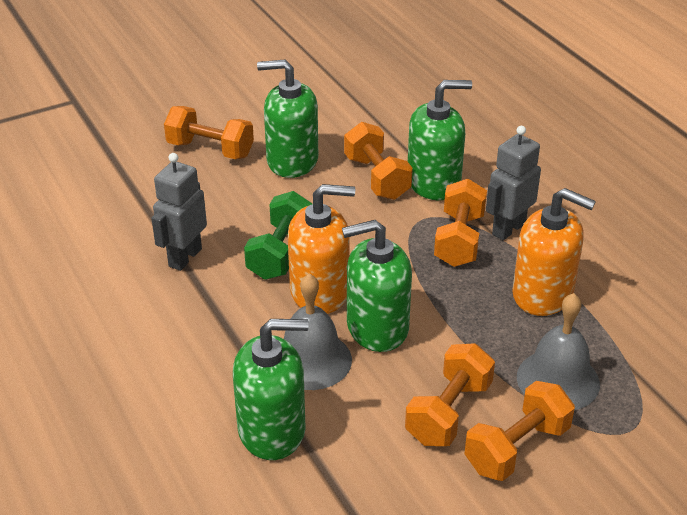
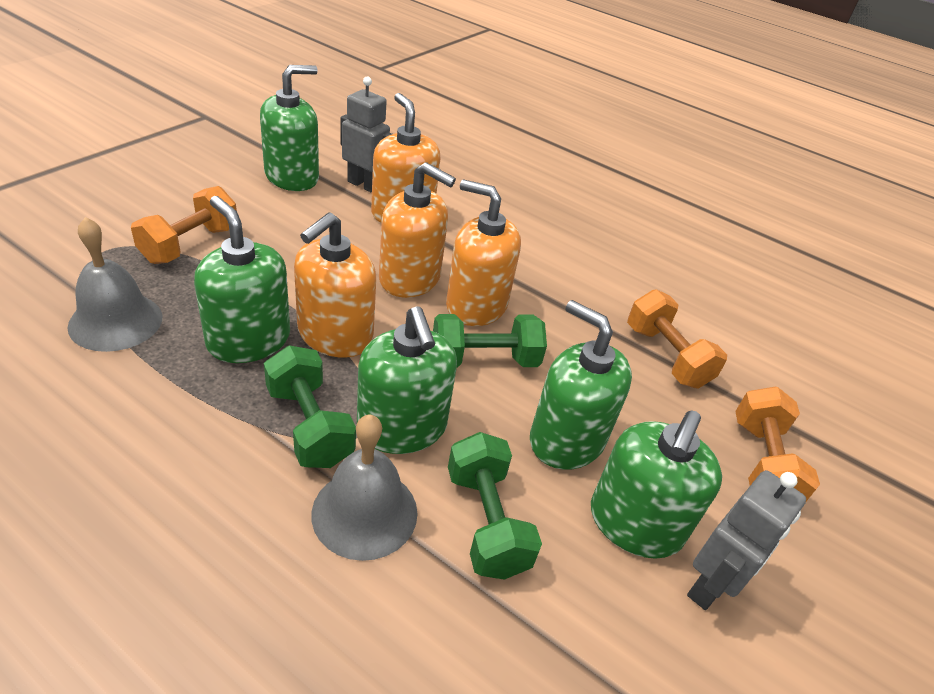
green dumbbell: [244,191,312,280] = 1 -> [264,345,356,468] [433,314,547,368] [448,432,542,580] = 3
green soap dispenser: [233,319,309,460] [257,60,318,178] [342,220,412,352] [408,80,472,200] = 4 -> [194,196,290,363] [260,65,319,191] [357,306,457,454] [530,300,632,470] [591,410,722,559] = 5
orange dumbbell: [164,106,254,159] [344,122,413,200] [405,343,495,446] [434,179,487,267] [464,381,575,481] = 5 -> [131,186,237,264] [627,289,727,389] [735,387,820,501] = 3
orange soap dispenser: [288,184,355,314] [512,188,596,316] = 2 -> [294,212,376,358] [371,93,440,223] [379,162,456,298] [446,180,521,326] = 4

